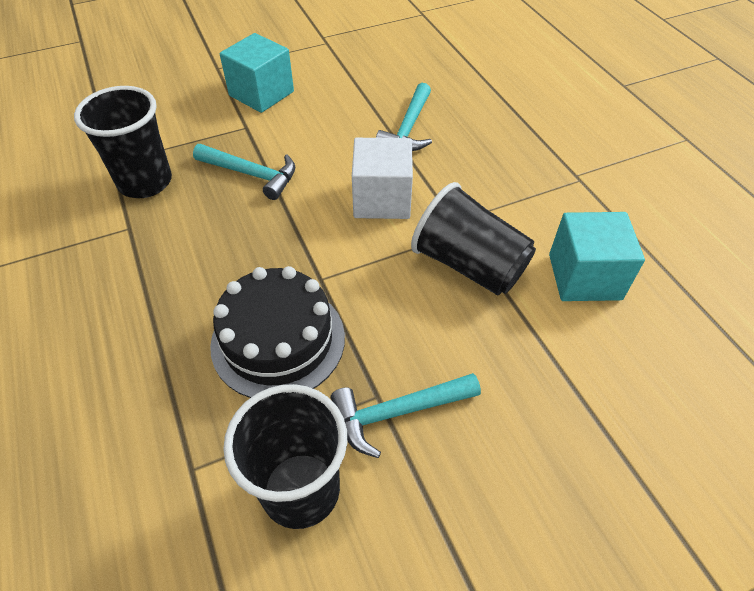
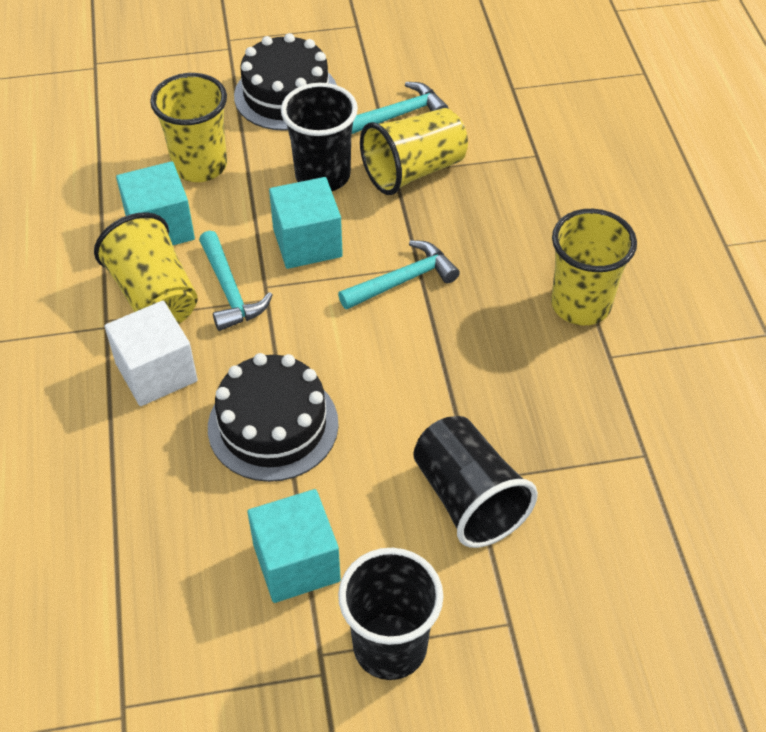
black cake: [210,266,345,398] = 1 -> [208,353,339,482] [234,33,337,131] = 2
turquoise cube: [220,33,294,113] [549,212,645,301] = 2 -> [116,161,195,245] [247,489,341,603] [269,177,343,269] = 3
yellow cup: none = 0 -> [94,212,198,324] [150,73,227,182] [360,108,468,195] [551,209,637,325] = 4

